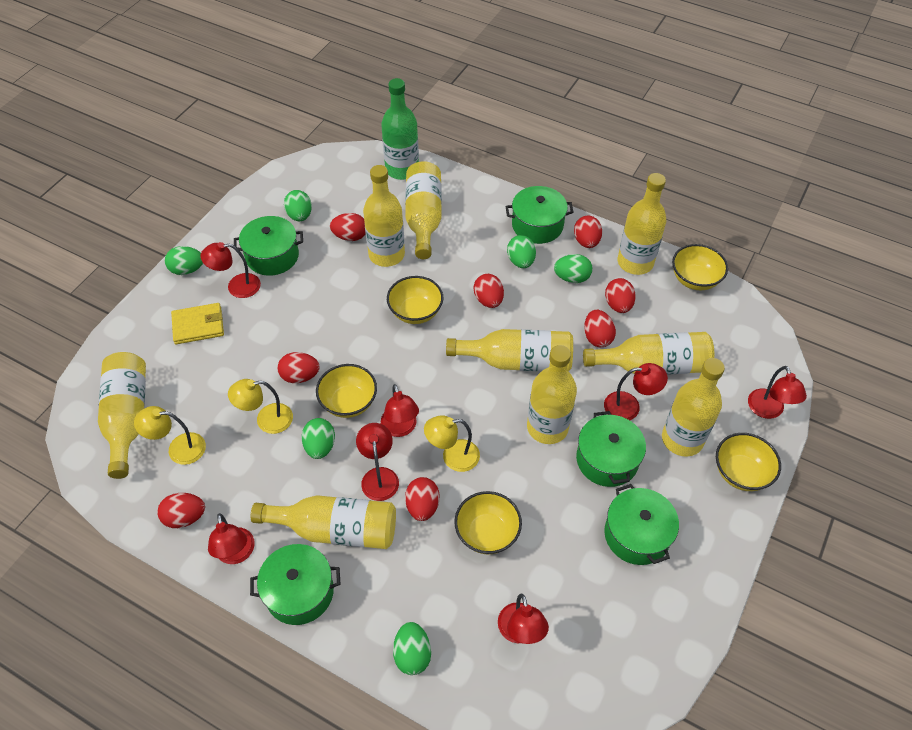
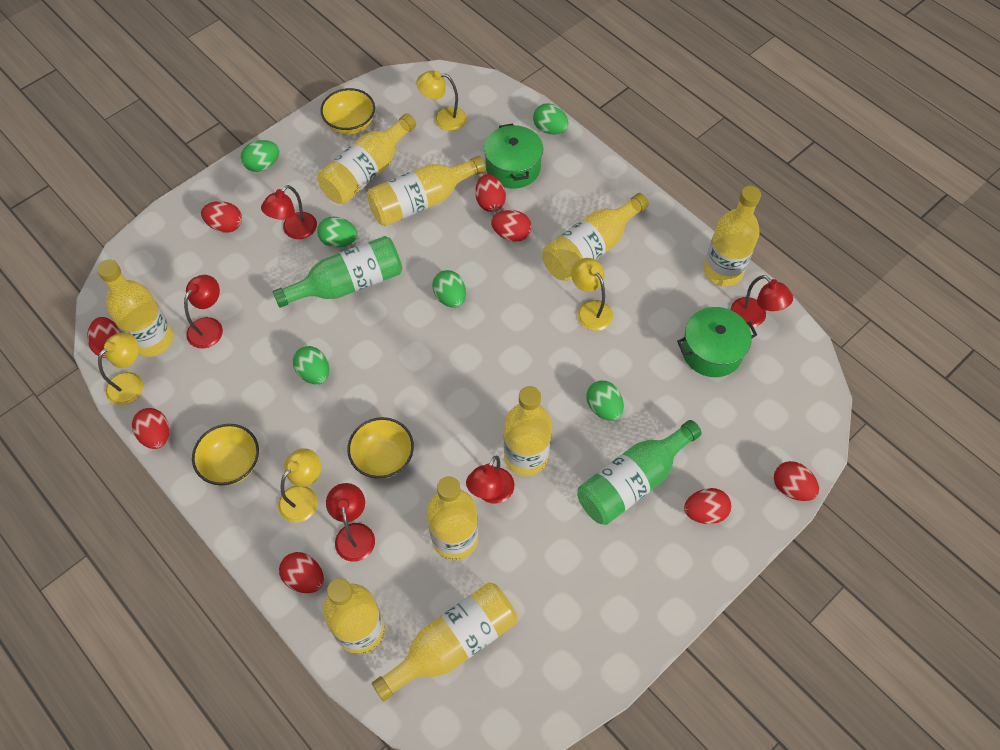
green bottle: [381,78,419,180] = 1 -> [273,236,402,308] [577,420,702,525] = 2
green pot: [234,216,303,276] [250,544,340,625] [505,186,574,244] [576,411,646,487] [604,484,679,565] = 5 -> [484,123,543,189] [677,307,757,377] = 2
red lamp: [200,242,261,298] [208,513,255,564] [356,423,399,501] [381,384,419,437] [498,594,549,644] [604,363,668,420] [748,366,807,419] = 7 -> [184,275,223,348] [261,185,317,239] [326,483,375,562] [466,456,514,504] [730,275,793,328] = 5
yellow bowl: [316,364,377,418] [387,276,443,324] [454,491,522,554] [672,244,728,290] [716,433,781,491] = 5 -> [192,424,259,486] [320,88,375,135] [347,417,414,479] = 3
yellow lamp: [134,406,206,465] [228,379,293,434] [424,415,480,472] = 3 -> [98,332,143,405] [278,448,321,522] [416,71,467,131] [571,258,613,331] = 4
yellow wallet: [171,303,224,344] = 1 -> none = 0

